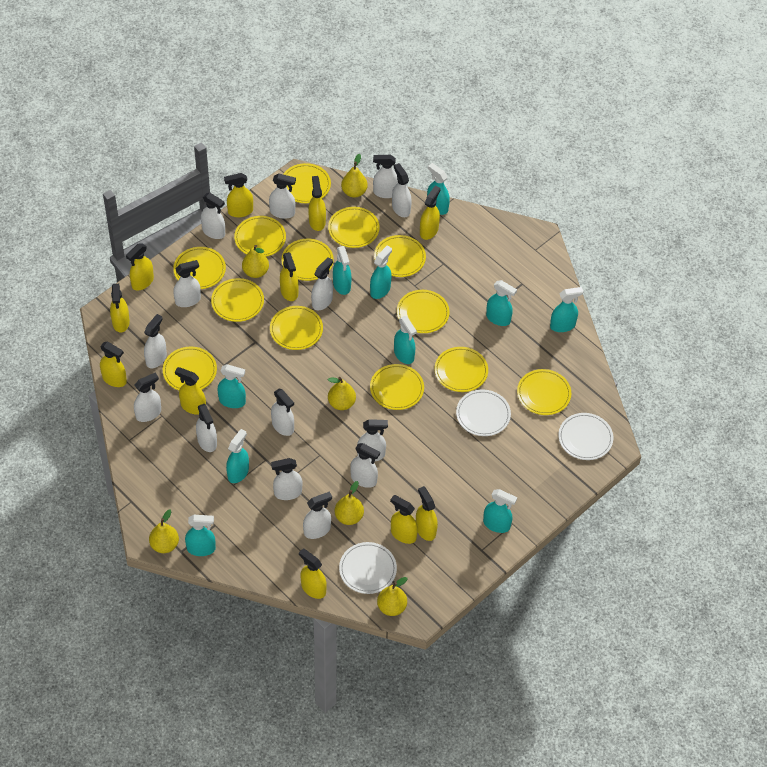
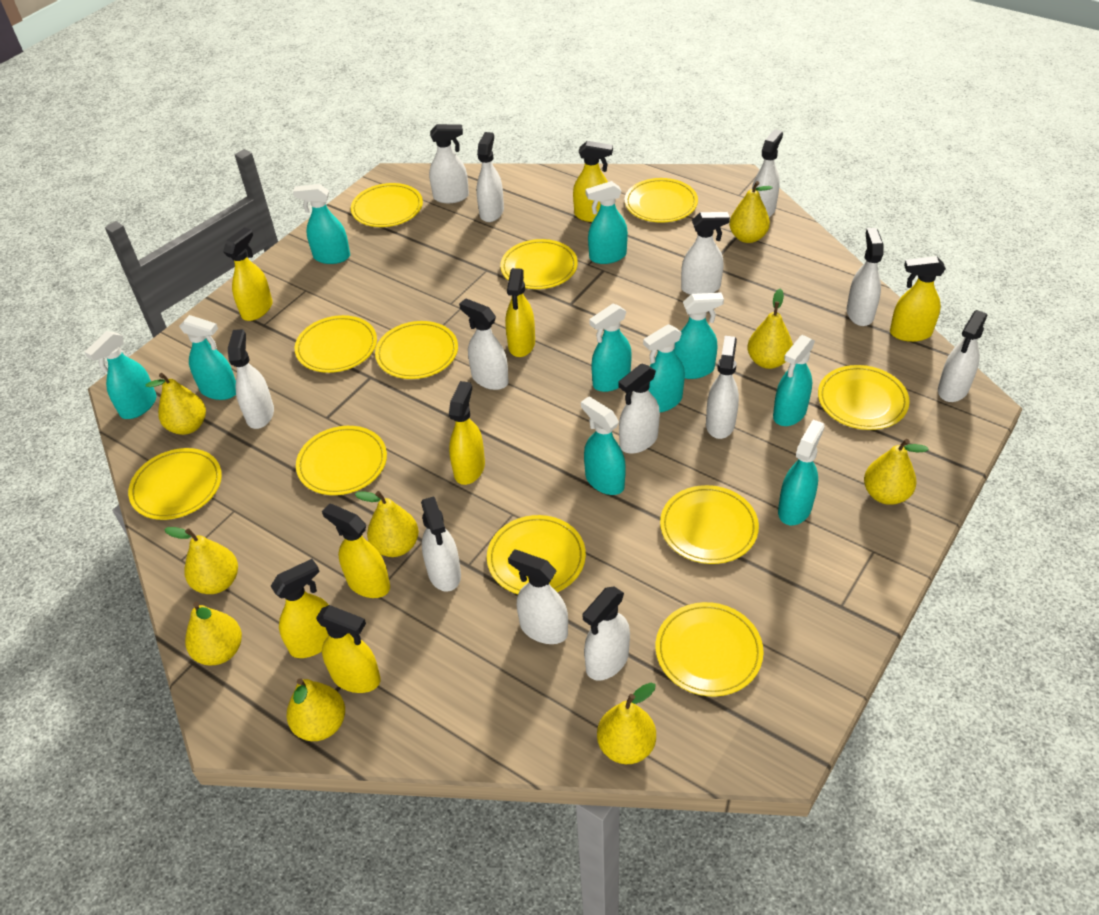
white plate: [339,542,397,594] [456,390,511,436] [558,413,613,460] = 3 -> none = 0
white spray bottle: [134,373,161,422] [144,314,167,368] [173,260,201,307] [196,404,217,452] [201,193,225,239] [269,174,296,219] [271,389,294,436] [271,458,302,500] [303,492,332,539] [311,257,333,311] [350,443,380,488] [357,419,388,461] [373,155,398,198] [392,163,412,217] = 14 -> [228,329,274,429] [421,496,461,592] [429,124,469,203] [459,298,509,390] [476,132,504,222] [508,550,568,644] [583,586,630,681] [619,364,660,454] [681,212,730,295] [706,336,739,439] [752,129,783,217] [847,228,884,326] [938,310,988,402] = 13
yellow pear: [149,509,179,553] [242,245,269,278] [328,377,356,410] [335,481,364,525] [341,154,368,197] [377,577,407,616] = 6 -> [145,373,206,435] [164,527,238,594] [185,602,242,666] [287,678,345,741] [355,491,419,557] [597,683,656,764] [729,181,772,243] [747,289,793,369] [864,439,929,505] = 9
yellow plate: [163,347,217,390] [173,247,226,289] [211,278,264,322] [234,216,286,257] [270,306,323,350] [282,238,334,281] [283,163,331,203] [328,207,380,248] [370,364,424,410] [374,235,426,277] [397,290,450,333] [434,347,488,392] [517,369,571,415] = 13 -> [128,448,222,520] [295,315,377,373] [296,426,387,495] [351,183,423,227] [375,321,458,379] [487,515,586,594] [500,239,578,289] [624,178,698,223] [656,602,764,697] [660,485,759,564] [818,365,910,430] = 11
yellow spray bottle: [100,342,127,387] [110,284,130,333] [126,244,154,290] [175,367,206,415] [224,173,253,217] [280,252,299,301] [299,548,327,599] [308,176,326,231] [390,495,418,544] [416,486,438,541] [420,186,441,240] = 11 -> [223,227,273,321] [270,559,329,658] [316,605,381,693] [322,504,390,598] [449,381,485,485] [505,268,535,357] [573,141,613,222] [890,256,946,342] = 8

